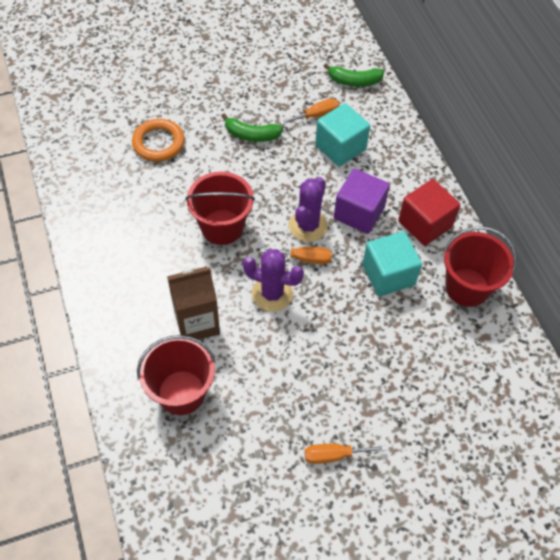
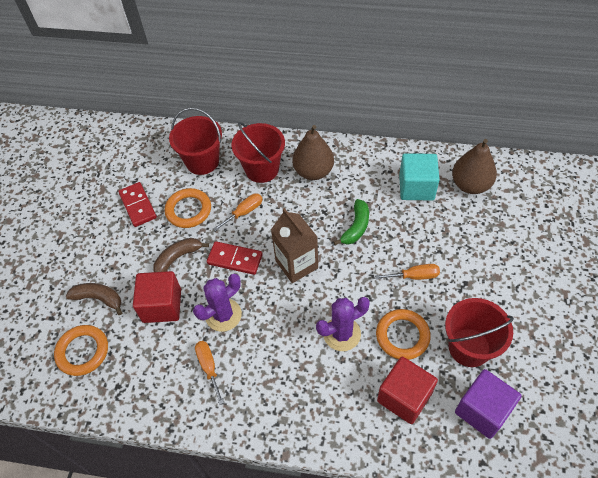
brown banana: none = 0 -> [66,283,122,315] [153,238,209,272] = 2
brown pear: none = 0 -> [292,125,334,180] [452,139,497,194] = 2
green banana: [222,113,283,142] [324,63,384,87] = 2 -> [333,199,369,245] = 1
orange ring: [132,119,185,161] = 1 -> [54,325,108,376] [165,188,211,228] [376,309,431,360] = 3
red cube: [398,179,460,246] = 1 -> [133,271,181,323] [377,356,438,424] = 2
red domino: none = 0 -> [118,182,157,227] [207,241,263,275] = 2
turquoise cube: [315,103,370,167] [362,231,422,296] = 2 -> [399,153,440,200] = 1

